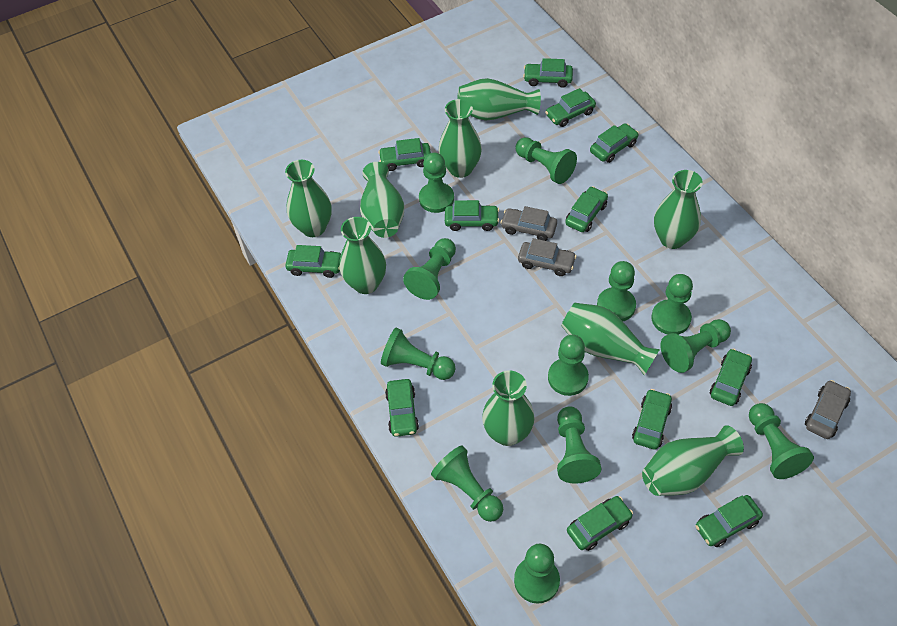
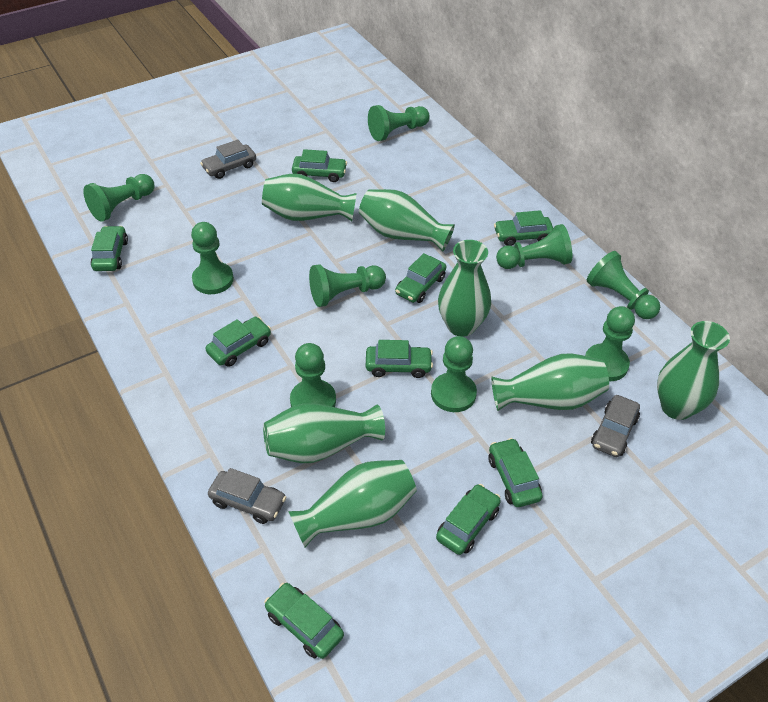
green car: [285,245,341,278] [378,138,431,171] [385,379,419,437] [445,200,499,231] [523,58,573,88] [545,88,596,127] [565,186,608,232] [567,496,633,551] [590,123,639,163] [632,389,672,450] [695,495,763,547] [710,348,752,406] = 12 -> [91,226,128,271] [205,317,271,367] [264,583,344,659] [292,149,347,182] [366,340,433,378] [395,253,446,303] [436,484,501,555] [489,438,543,507] [494,210,554,246] = 9
green pawn: [381,328,456,380] [403,238,456,300] [419,152,454,213] [431,445,503,522] [514,544,560,604] [515,137,577,184] [548,335,589,396] [557,406,601,483] [597,261,636,321] [651,274,693,334] [660,319,731,373] [749,403,814,479] = 12 -> [83,174,155,222] [191,222,234,294] [290,343,336,407] [309,264,386,307] [368,105,430,141] [431,336,477,412] [496,224,573,269] [585,306,635,381] [587,251,660,319] = 9
green vase: [285,160,332,237] [339,217,386,294] [360,162,404,238] [439,99,482,178] [457,78,541,121] [482,370,535,446] [561,303,660,375] [642,425,744,496] [654,170,703,249] = 9 -> [262,174,357,221] [263,403,385,463] [288,460,417,547] [359,189,455,252] [438,240,491,337] [491,353,609,411] [657,321,730,420] = 7

